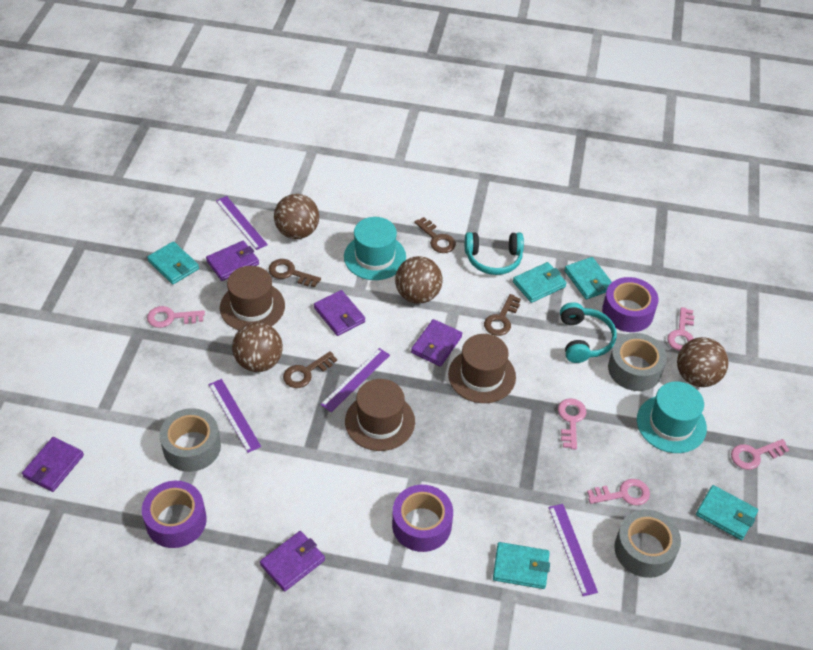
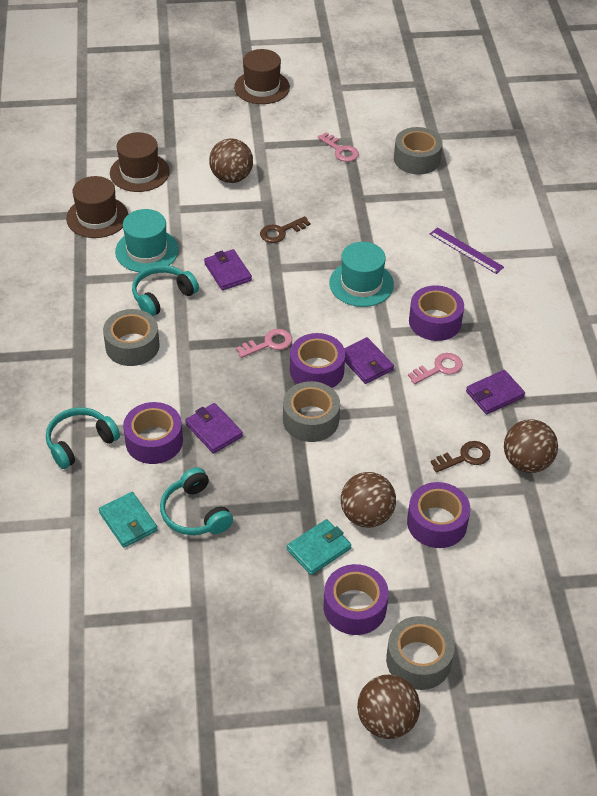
brown key: [268,259,321,287] [283,351,337,388] [414,217,456,253] [484,294,521,336] = 4 -> [260,216,310,243] [430,441,490,473] = 2
grey tape: [159,408,221,472] [608,333,667,391] [614,509,681,578] = 3 -> [103,309,160,366] [283,381,340,442] [386,616,455,690] [394,127,443,175] = 4
pink key: [147,306,205,328] [558,398,586,450] [587,479,650,505] [667,307,694,351] [731,439,790,470] = 5 -> [236,329,292,358] [318,132,359,162] [408,353,463,384] = 3
purple ruler: [209,379,261,453] [216,196,268,250] [320,348,390,412] [548,504,598,596] = 4 -> [430,227,504,274] = 1
purple tape: [142,481,207,548] [392,485,453,552] [602,277,658,332] = 3 -> [123,402,183,464] [290,333,345,388] [324,564,389,635] [407,482,470,548] [409,285,464,341] = 5
purple wallet: [22,437,84,492] [206,241,259,281] [260,531,325,592] [314,290,365,336] [411,319,462,367] = 5 -> [185,403,243,454] [204,249,252,290] [344,337,394,384] [466,370,525,414] = 4
turquoise headphones: [465,232,524,275] [560,302,617,363] = 2 -> [46,407,120,469] [132,265,199,316] [160,467,233,535] = 3
turquoise wallet: [147,241,199,284] [493,542,550,589] [513,262,567,303] [564,257,612,299] [696,485,758,540] = 5 -> [99,492,158,548] [287,519,351,575] = 2

